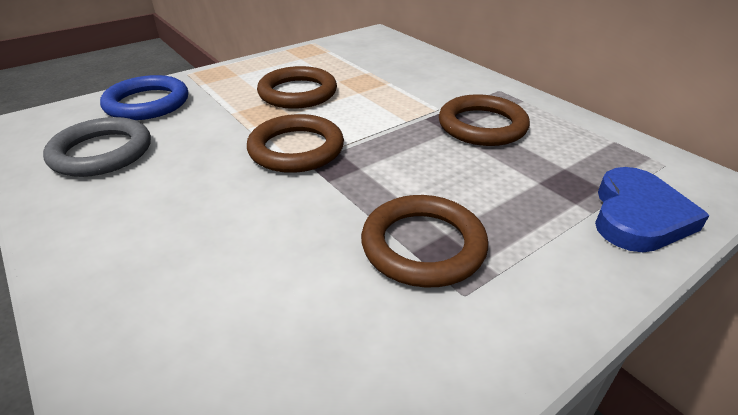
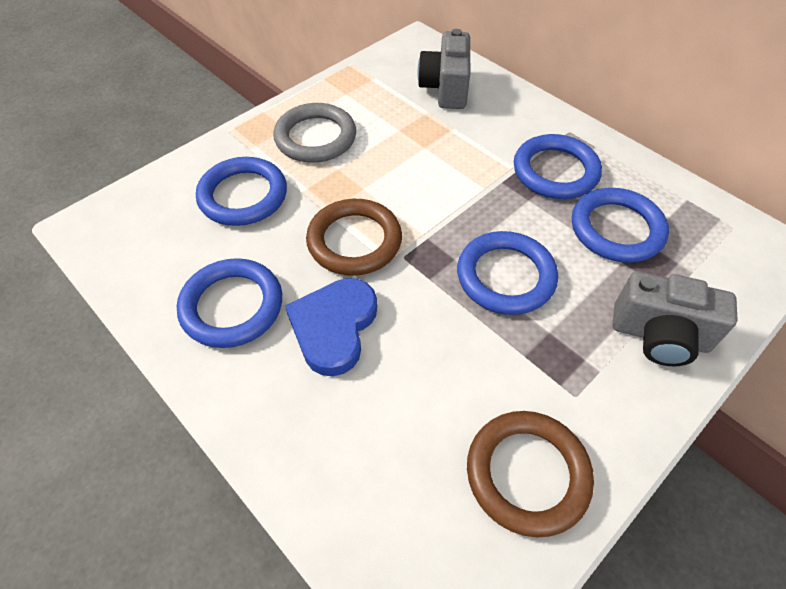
blue ring: [100,75,188,120] = 1 -> [177,258,282,348] [196,157,287,226] [457,231,558,315] [514,134,602,199] [572,188,669,263] = 5
brown ring: [247,114,344,173] [257,66,337,109] [361,195,488,287] [439,94,530,146] = 4 -> [306,199,402,276] [467,411,594,538] = 2
grey camera: none = 0 -> [418,29,470,109] [613,271,737,366] = 2

